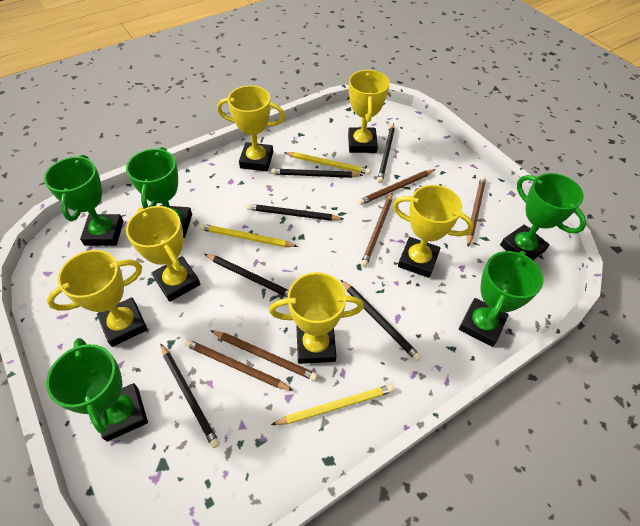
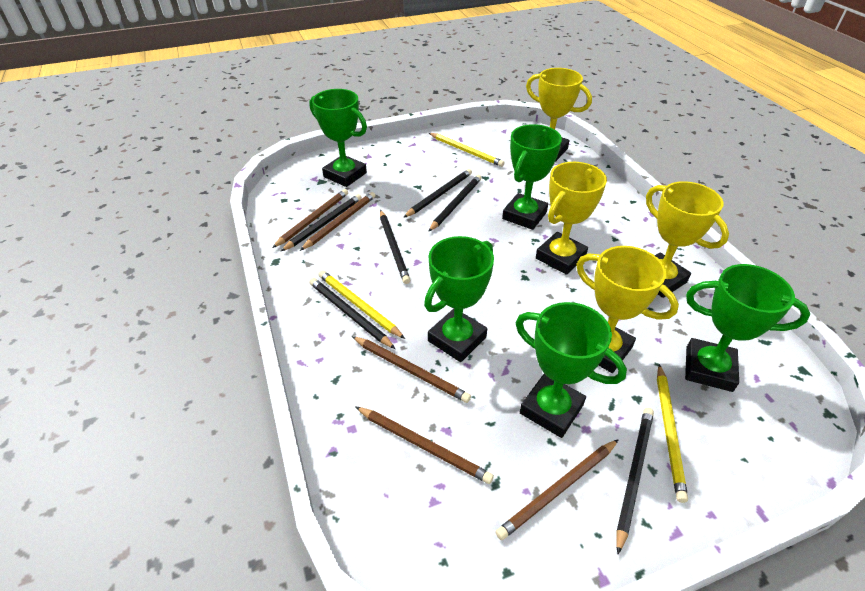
yellow trophy: [47,250,148,347] [126,206,200,302] [217,85,285,171] [269,272,364,364] [348,70,390,153] [393,185,474,278] = 6 -> [526,68,592,161] [536,162,607,275] [576,246,679,373] [646,181,729,298] = 4

